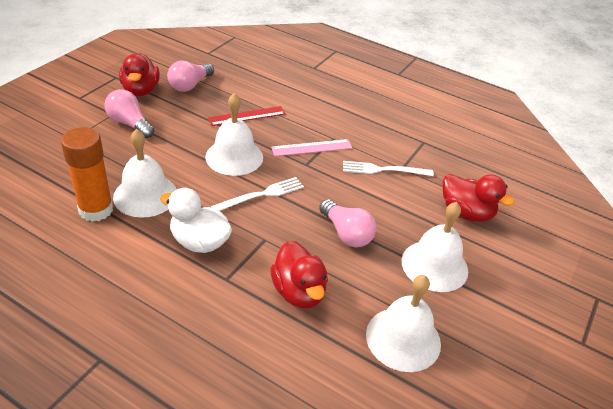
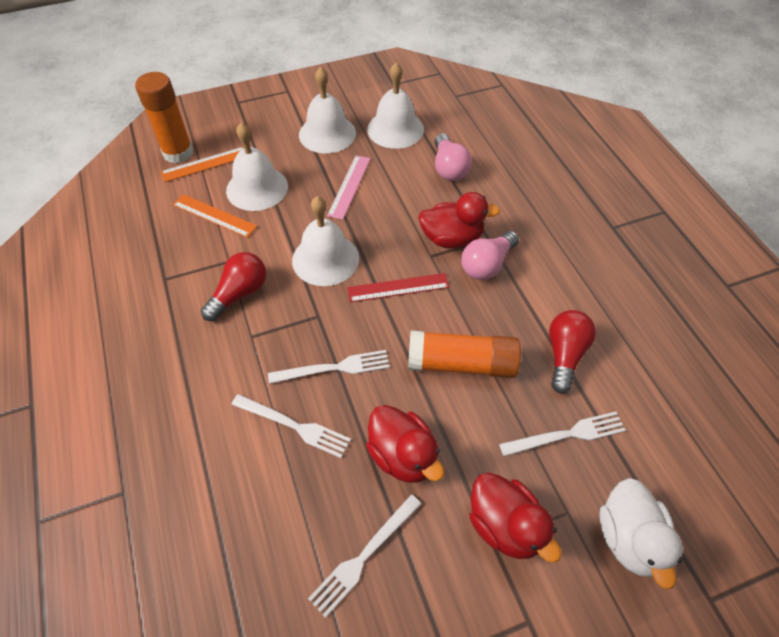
orange glue stick: [61,127,113,222] = 1 -> [135,72,193,163] [408,330,521,378] = 2
orange ruler: none = 0 -> [161,147,244,182] [173,194,257,238] = 2
pink light bulb: [105,89,155,138] [167,61,214,92] [319,199,376,247] = 3 -> [434,133,472,181] [461,231,519,280] = 2
red light bulb: none = 0 -> [201,252,266,321] [549,310,596,394] = 2
white fork: [211,177,304,211] [343,161,434,176] = 2 -> [231,394,351,458] [268,350,390,384] [308,494,422,618] [499,412,626,456] = 4

